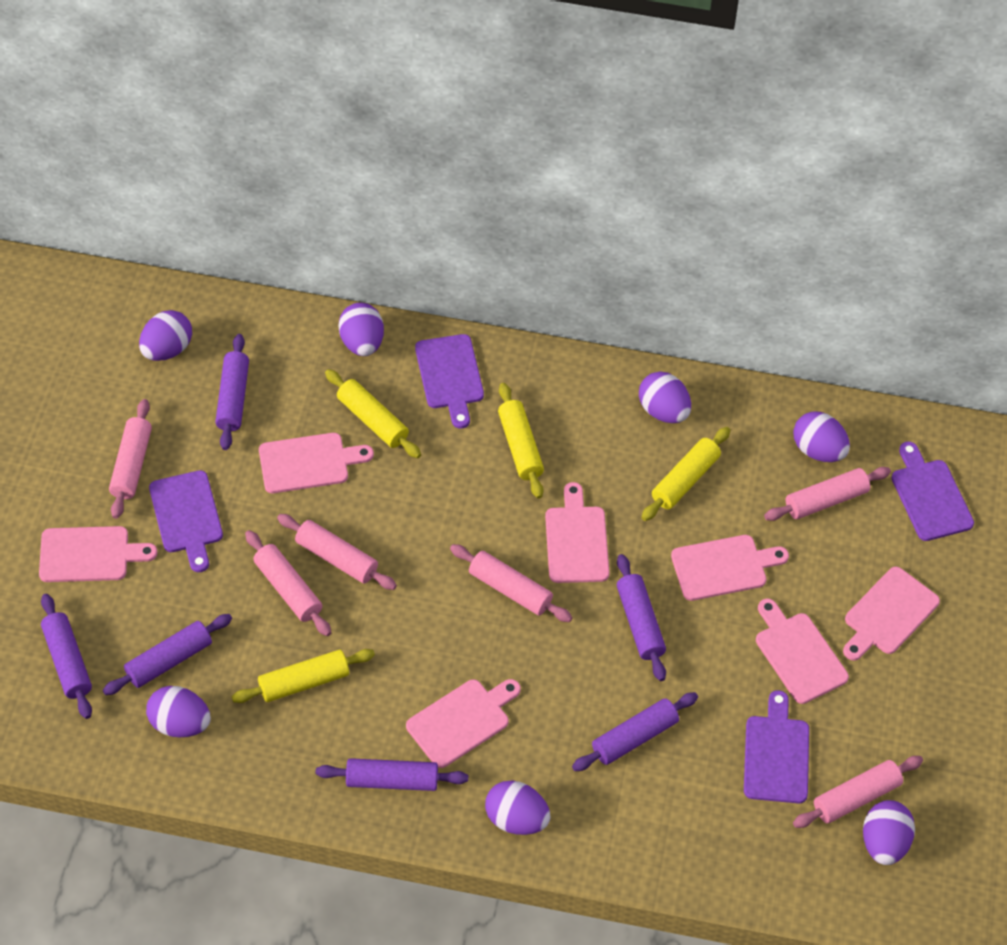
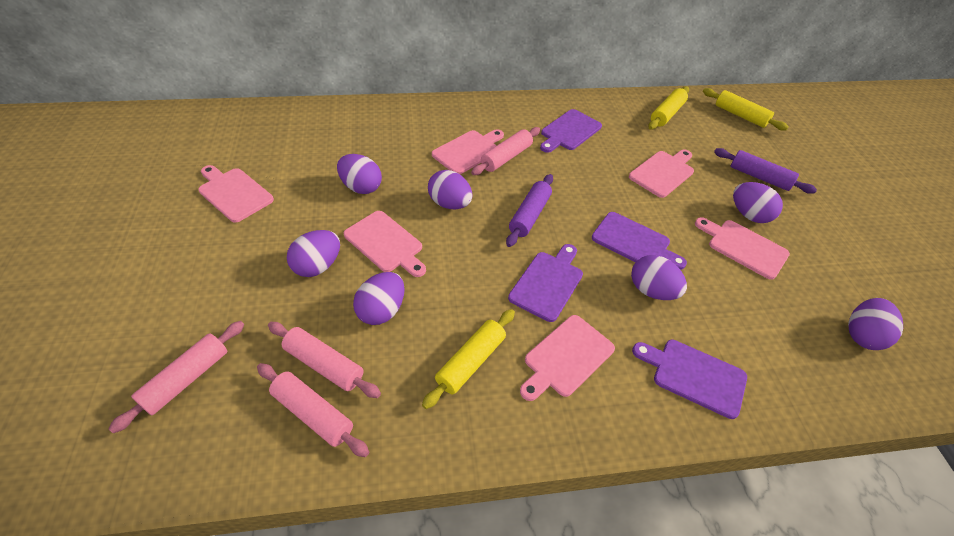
pink cutting board: [39,526,158,582] [259,433,374,493] [406,679,521,768] [545,482,610,583] [671,535,789,601] [756,598,849,704] [843,566,940,661] = 7 -> [198,165,274,223] [344,211,426,277] [432,129,504,174] [520,315,615,401] [629,149,694,198] [695,217,790,280] = 6
pink rolling pin: [109,399,152,519] [245,530,331,636] [277,514,397,590] [450,544,572,622] [764,467,891,521] [793,756,923,828] = 6 -> [109,321,244,433] [257,363,369,457] [268,322,381,398] [471,127,540,175] = 4
purple rolling pin: [41,594,92,719] [103,614,232,695] [215,334,249,450] [316,758,468,791] [572,692,698,771] [617,554,666,681] = 6 -> [506,174,553,247] [714,148,817,194] = 2
yellow rolling pin: [232,649,375,703] [325,369,421,458] [498,383,544,499] [641,427,730,521] = 4 -> [422,309,515,409] [648,86,689,130] [703,88,788,130] = 3

